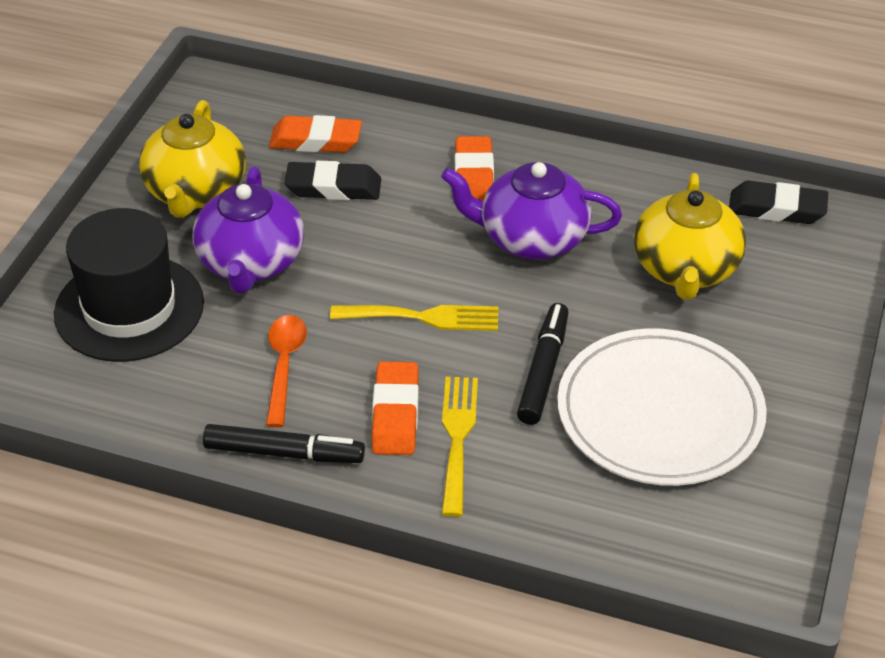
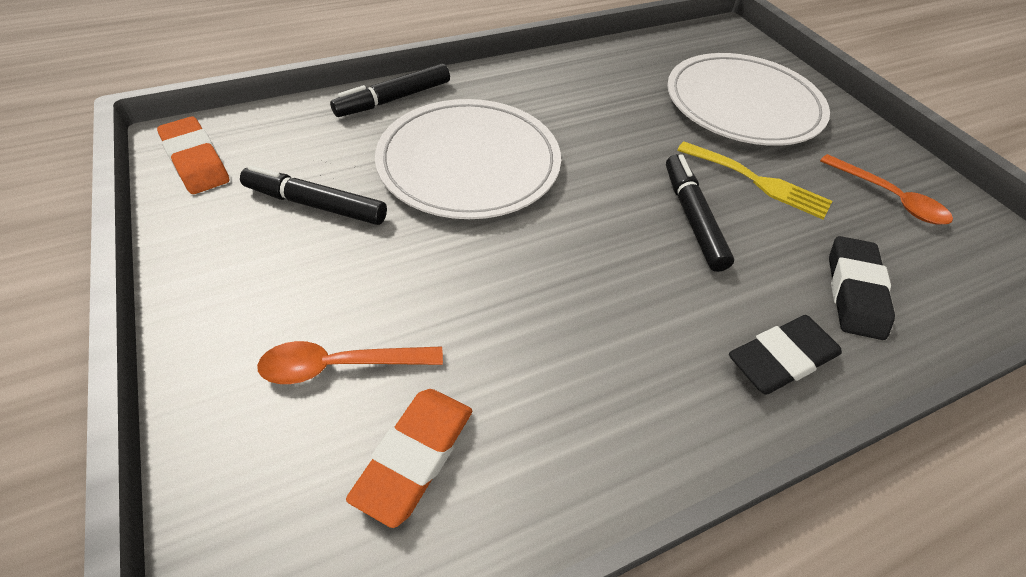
black hat: [54,208,204,362] = 1 -> none = 0
black marker: [203,424,365,463] [517,303,569,425] = 2 -> [240,165,387,225] [330,63,450,117] [666,154,734,272] = 3
orange eraser: [269,115,362,153] [372,361,419,455] [455,136,494,201] = 3 -> [157,117,229,194] [346,389,472,528] = 2
orange spoon: [266,315,307,427] = 1 -> [257,341,443,384] [820,154,953,225] = 2
purple teapot: [193,166,304,293] [441,162,622,259] = 2 -> none = 0
white plate: [558,328,767,486] = 1 -> [375,99,561,219] [667,53,830,146] = 2
yellow fork: [330,305,498,331] [442,377,478,517] = 2 -> [677,141,832,219] = 1
yellow teapot: [139,100,246,218] [633,173,746,300] = 2 -> none = 0

